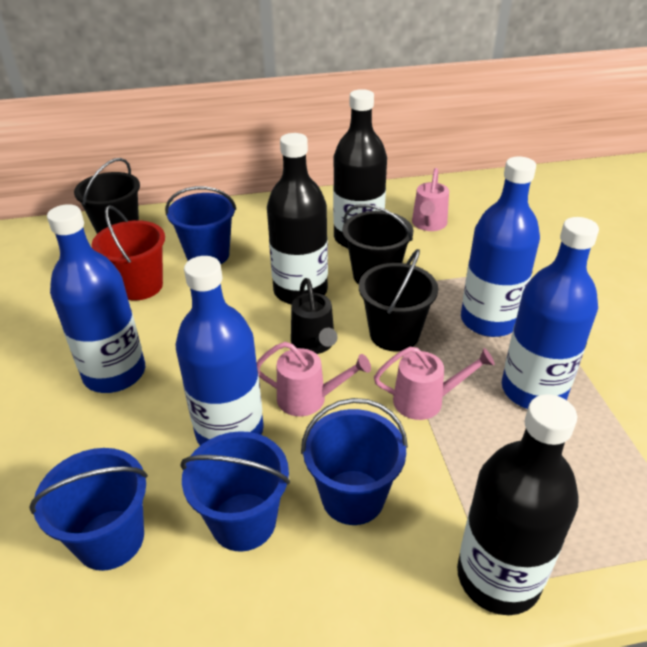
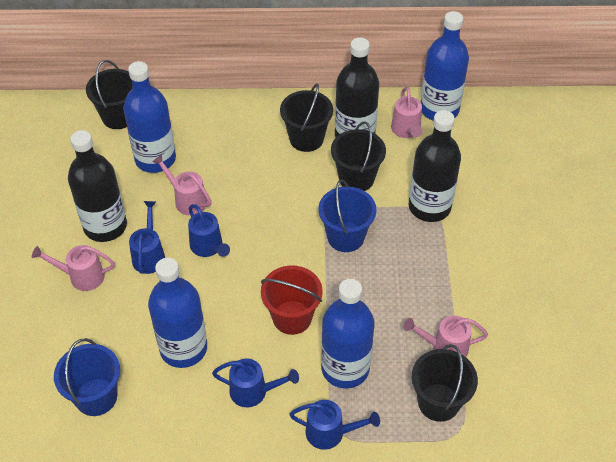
black bucket: [74,158,140,234] [342,204,413,285] [359,249,438,351] = 3 -> [86,60,133,129] [280,83,333,152] [331,121,386,191] [412,344,478,422] = 4
black watering can: [291,278,337,354] = 1 -> none = 0
blue bucket: [29,448,148,571] [165,186,236,264] [180,431,290,552] [301,398,408,525] = 4 -> [54,338,120,416] [318,179,376,252] = 2
blue watering can: none = 0 -> [129,201,165,274] [188,204,230,257] [212,359,299,407] [289,400,380,450] = 4
pink watering can: [257,342,371,416] [374,347,495,420] [412,168,449,231] = 3 -> [32,245,115,291] [152,154,212,216] [391,87,423,138] [403,315,488,357] = 4

